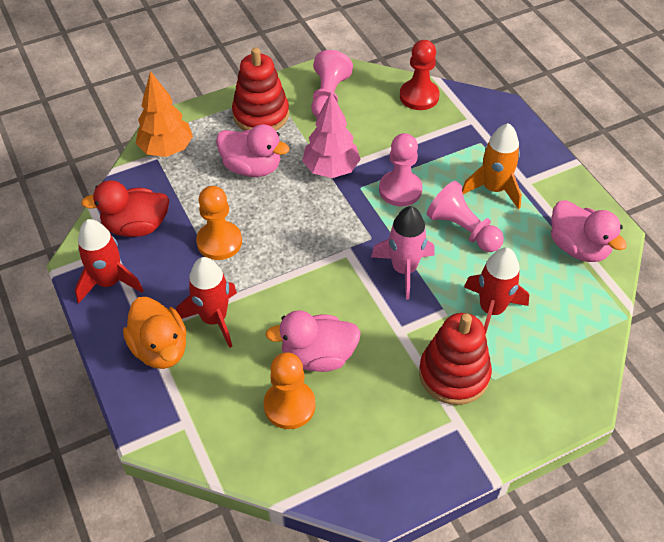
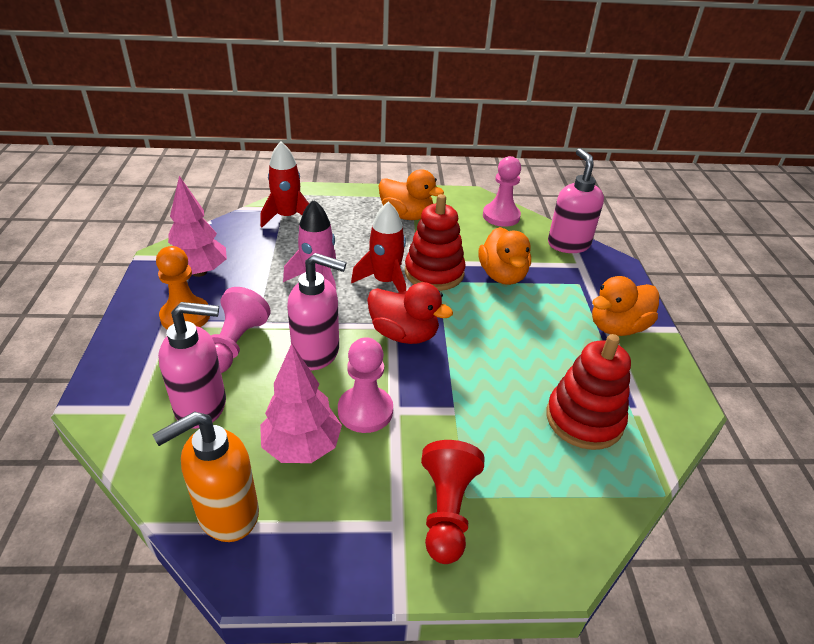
orange duck: [123,297,187,369] = 1 -> [379,169,444,220] [478,227,531,285] [592,276,659,336] = 3
orange pawn: [196,186,242,260] [264,352,316,429] = 2 -> [156,246,210,329] = 1
orange rocket: [462,123,522,209] = 1 -> none = 0
orange soap dispenser: none = 0 -> [152,411,259,542] = 1
orange tree: [136,71,193,157] = 1 -> none = 0
pink duck: [216,124,289,177] [265,310,361,372] [551,200,627,262] = 3 -> none = 0
pink soap dispenser: none = 0 -> [158,302,226,429] [287,253,346,370] [548,148,604,253] = 3
pink tree: [302,92,361,178] = 1 -> [168,176,227,277] [260,344,342,463] = 2
red rocket: [75,219,144,303] [176,257,237,348] [464,247,529,335] = 3 -> [260,141,309,227] [351,202,406,292] = 2

